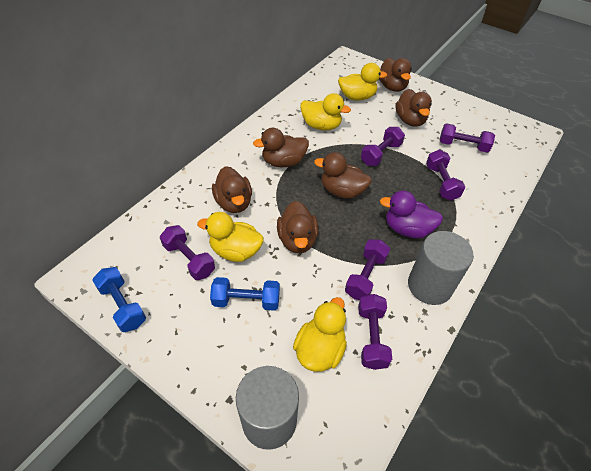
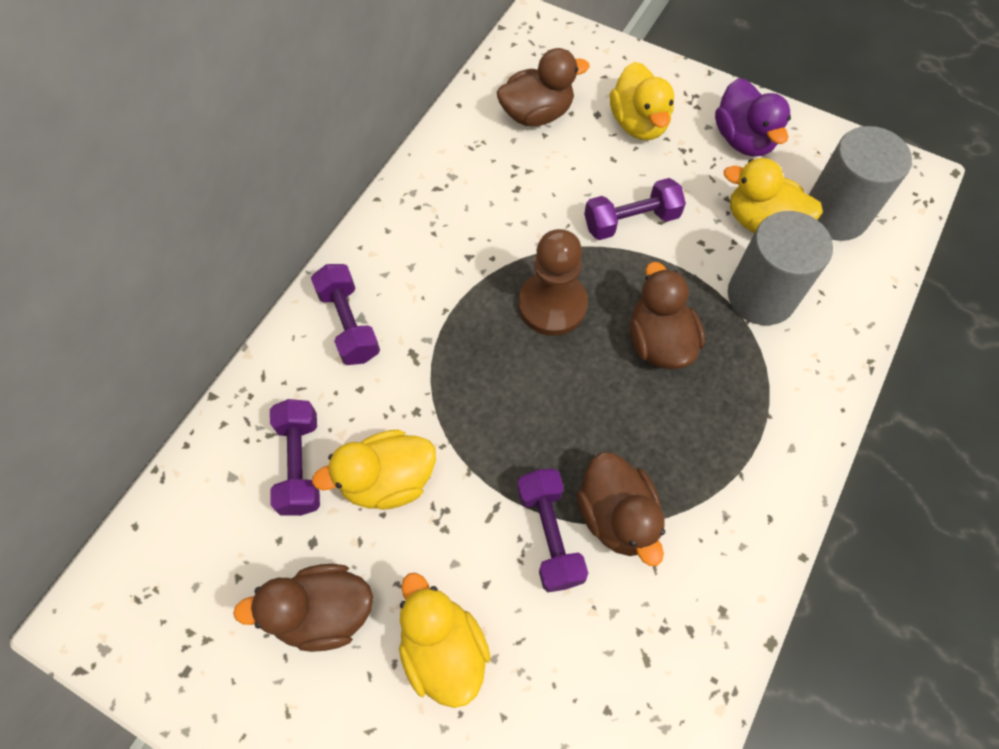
blue dumbbell: [92,267,146,332] [210,277,280,311] = 2 -> none = 0
brown duck: [212,166,252,213] [253,128,309,167] [277,201,318,253] [314,152,372,199] [379,58,412,92] [395,89,432,127] = 6 -> [233,564,373,652] [497,48,590,126] [577,452,665,566] [630,262,705,369] = 4
brown pawn: none = 0 -> [518,229,588,336] = 1
purple dumbbell: [160,225,215,280] [345,239,390,300] [358,294,392,370] [361,127,405,166] [426,150,465,201] [440,123,495,152] = 6 -> [270,399,320,516] [311,264,380,365] [517,469,588,592] [584,178,686,240] = 4

